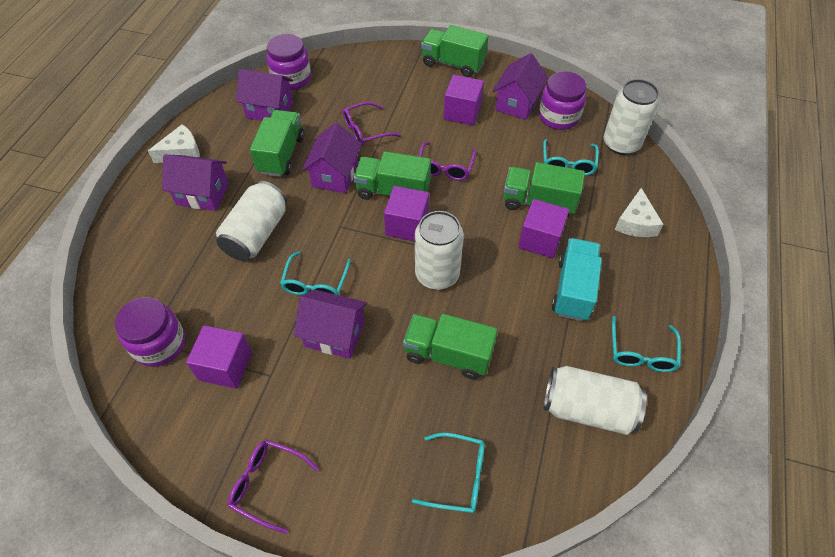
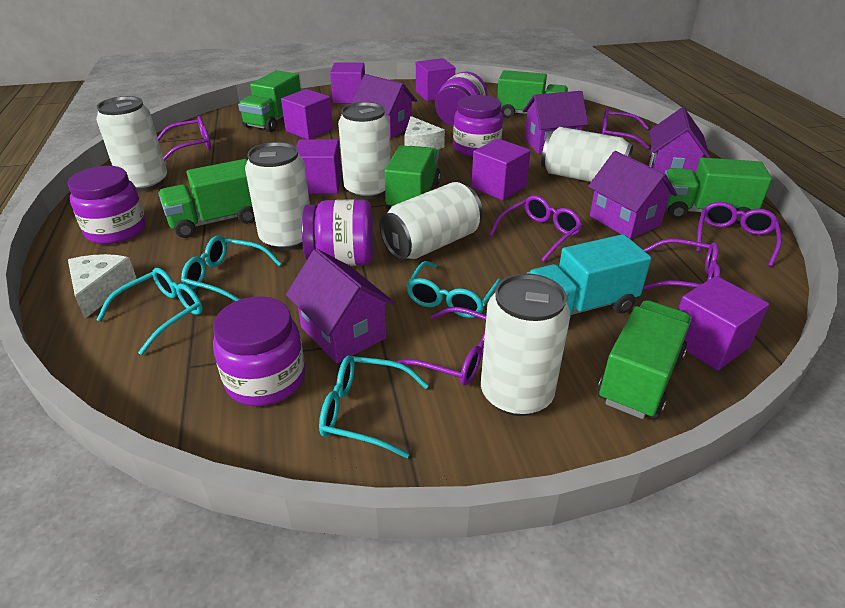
green truck: [250,110,304,177] [353,152,431,200] [403,314,498,379] [421,25,488,77] [503,162,585,218] = 5 -> [158,159,255,238] [238,70,301,132] [384,145,441,209] [497,70,568,118] [597,300,692,419] [665,158,772,224] = 6
purple cube: [186,325,252,389] [384,186,429,241] [444,75,484,126] [518,199,569,258] = 4 -> [281,89,333,139] [296,139,342,194] [330,62,365,103] [416,58,455,101] [471,139,531,200] [678,276,769,371] = 6
purple glasses: [228,440,319,534] [343,102,401,146] [419,142,476,181] = 3 -> [157,116,211,161] [394,307,486,385] [490,195,582,262] [601,108,649,149] [643,239,720,290] [697,202,782,267] = 6
purple jar: [115,297,185,367] [267,34,311,90] [539,72,586,130] = 3 -> [68,166,146,244] [213,296,305,406] [302,199,373,266] [435,72,488,126] [453,95,503,157] = 5
white can: [216,181,287,261] [415,211,464,290] [544,366,647,435] [604,79,659,155] = 4 -> [96,96,167,192] [245,142,310,251] [338,102,391,199] [379,182,483,260] [481,273,571,416] [541,127,633,182] = 6

